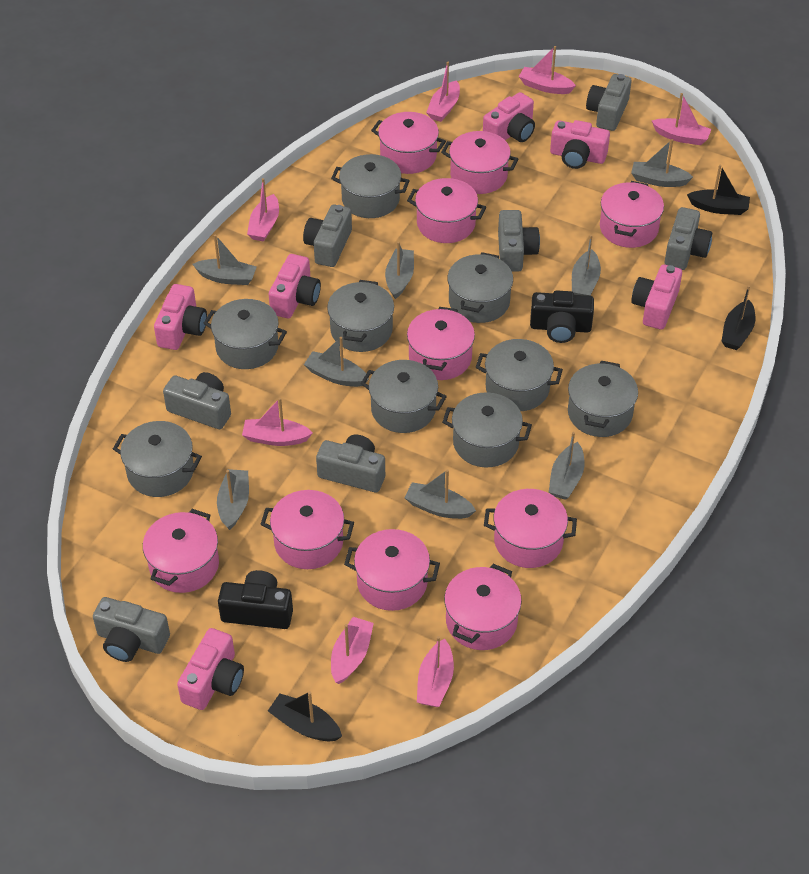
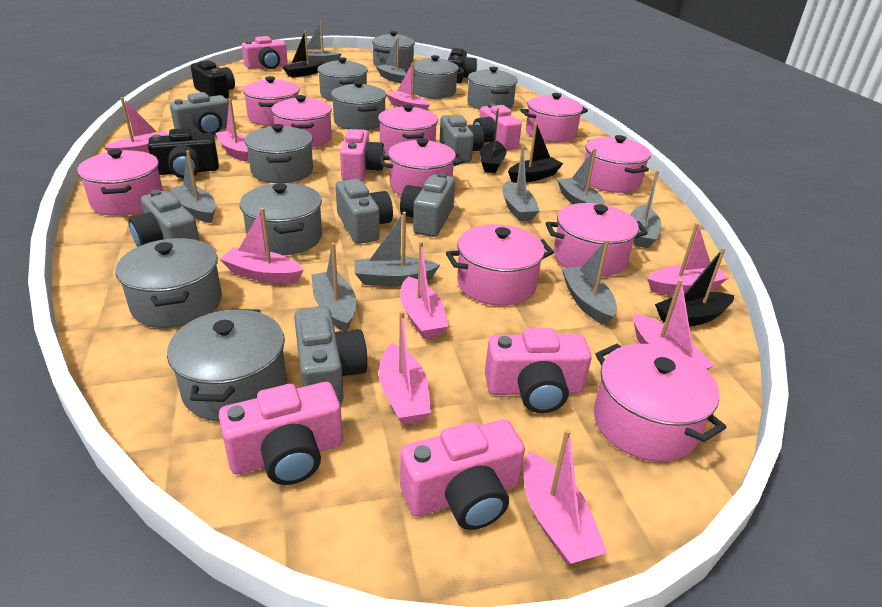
black boat: [268,691,342,741] [687,165,750,215] [722,285,755,350] = 3 -> [282,30,324,78] [480,108,506,173] [508,123,563,183] [655,248,734,326] = 4
black camera: [218,570,293,629] [530,290,594,343] = 2 -> [148,128,219,179] [191,60,235,99] [448,48,477,83] = 3
grey boat: [193,234,257,285] [217,469,249,530] [304,337,369,387] [385,241,414,299] [404,469,476,519] [549,432,584,500] [572,235,601,296] [631,139,693,187] = 8 -> [170,150,216,223] [302,21,342,64] [311,243,356,331] [355,212,440,286] [376,37,406,83] [502,147,539,221] [557,148,605,205] [562,239,617,326] [630,170,661,248] = 9
grey camera: [93,597,170,662] [163,372,231,429] [303,205,352,267] [316,435,385,492] [498,210,540,272] [586,74,631,131] [665,207,712,270] = 7 -> [128,190,200,247] [170,92,229,135] [294,307,367,404] [336,179,393,244] [400,172,455,237] [440,115,484,162] = 6
pink boat: [242,398,313,446] [247,178,279,241] [331,617,374,684] [417,636,454,707] [426,62,460,122] [519,46,576,94] [652,93,711,145] = 7 -> [104,97,169,153] [216,99,248,161] [220,208,303,284] [379,311,431,425] [387,62,430,110] [400,241,448,339] [524,429,607,565] [633,279,714,370] [648,223,729,295] = 9

